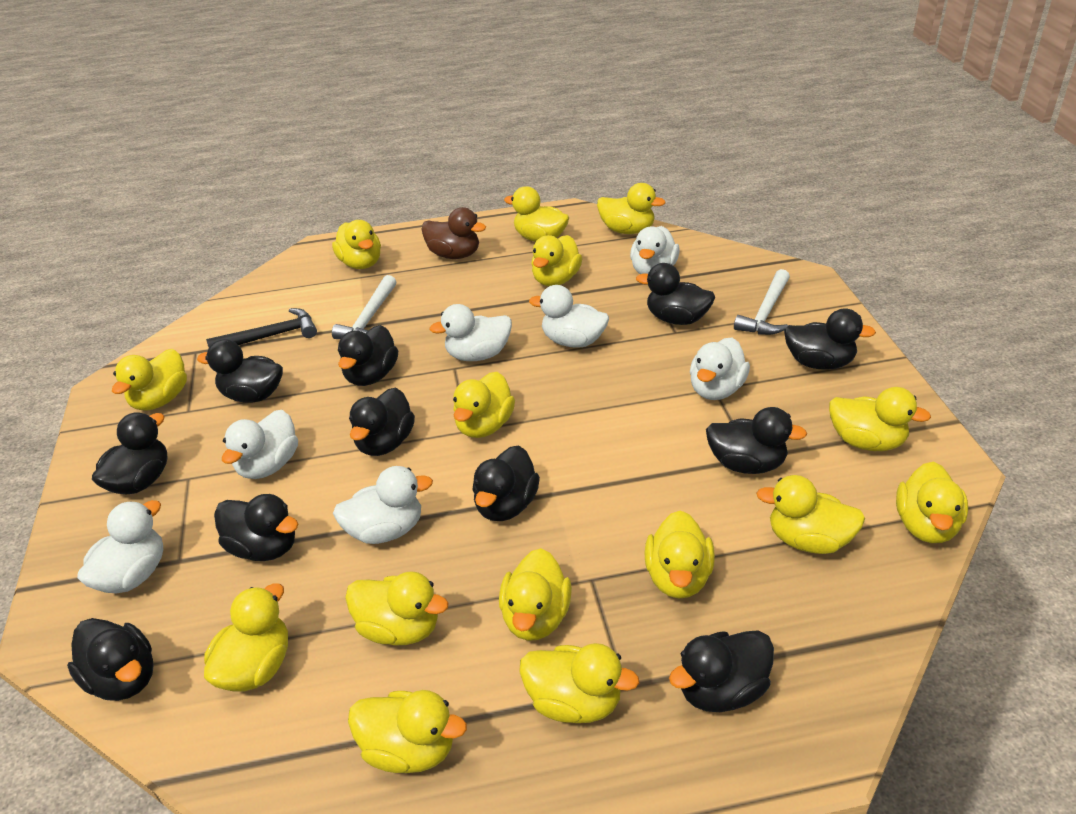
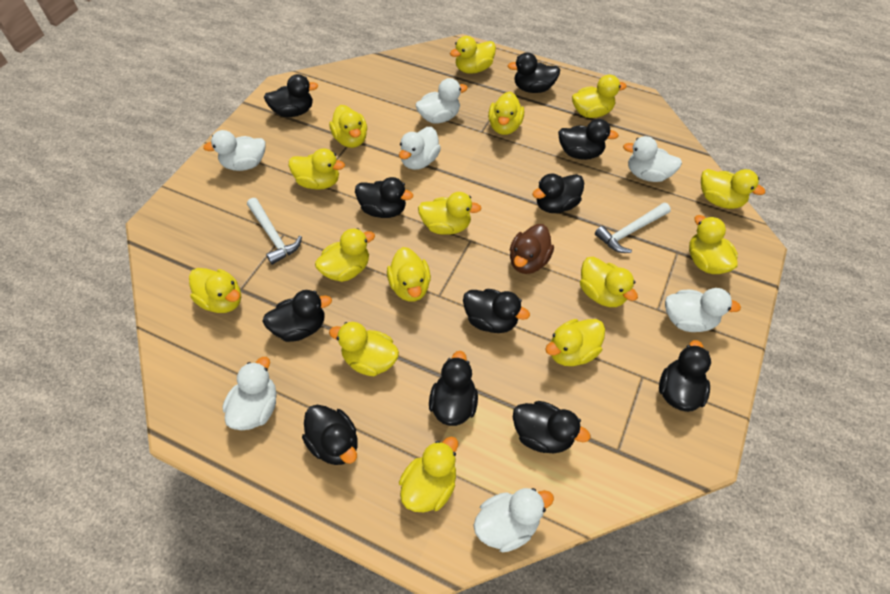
black hammer: [206,308,317,347] = 1 -> none = 0

